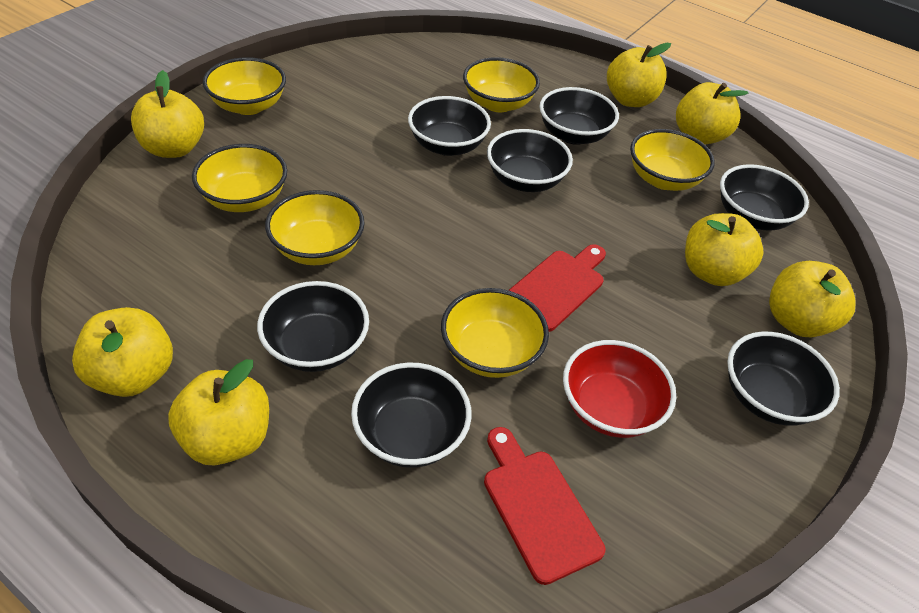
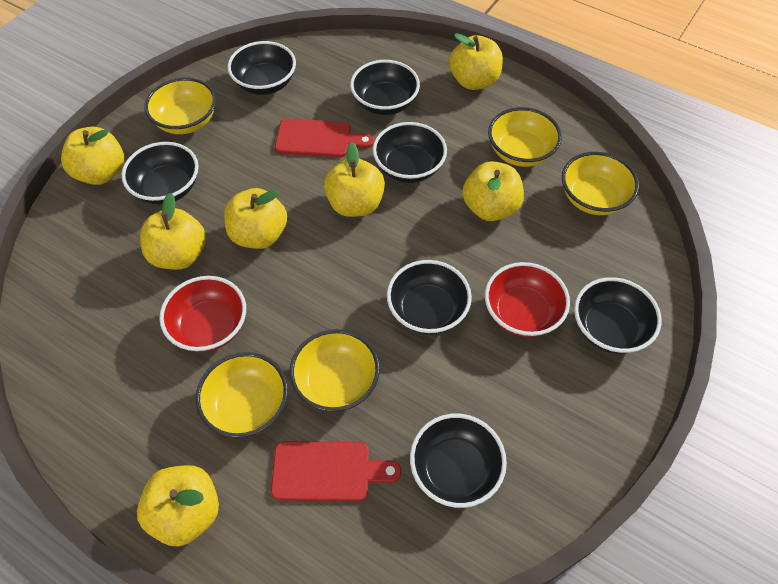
red bowl: [563,340,676,438] = 1 -> [160,276,246,352] [485,262,570,337] = 2
yellow bowl: [192,144,287,212] [203,57,286,115] [265,190,365,265] [441,288,549,378] [463,57,540,112] [630,129,715,191] = 6 -> [144,78,216,134] [196,352,288,438] [290,329,380,412] [488,107,562,167] [562,152,639,215] = 5

